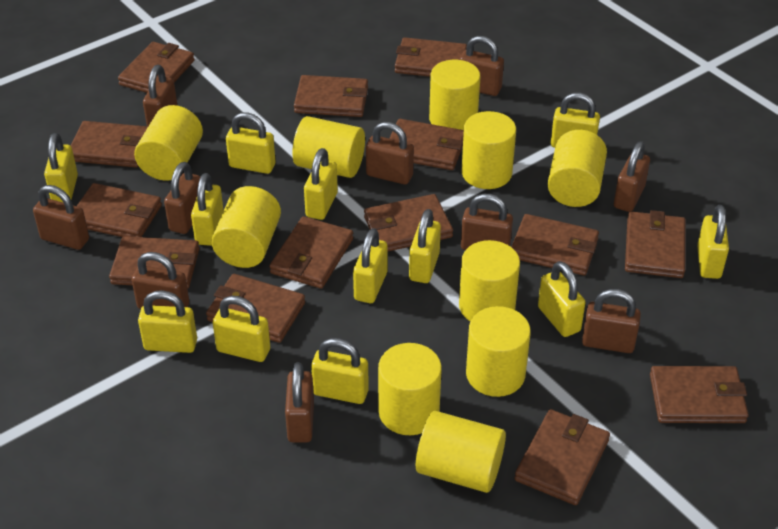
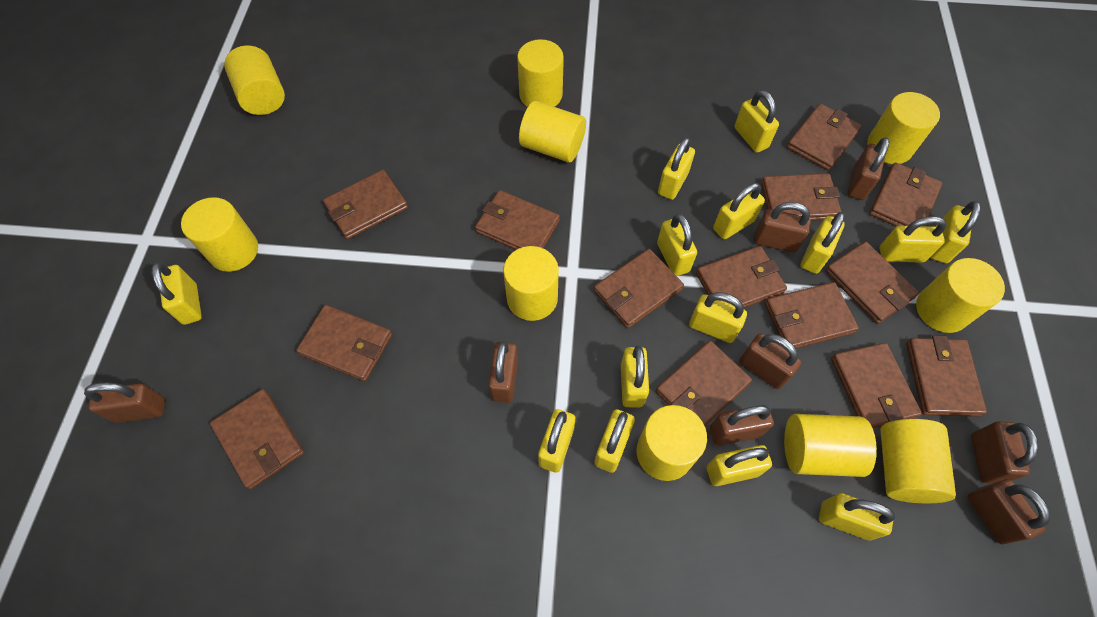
brown padlock: [33,185,89,250] [132,252,189,309] [143,65,178,126] [164,162,200,234] [285,362,314,443] [366,122,414,185] [460,36,504,96] [461,194,513,250] [582,289,641,353] [614,141,650,212] = 10 -> [84,382,165,423] [489,341,518,403] [710,405,774,445] [740,333,801,389] [754,202,811,253] [847,137,889,200] [967,479,1050,544] [971,421,1039,484] = 8
yellow padlock: [44,133,78,202] [138,290,197,353] [191,173,224,246] [213,296,270,362] [226,112,276,174] [304,148,338,220] [311,338,369,404] [353,228,387,303] [409,209,441,283] [538,261,586,337] [551,93,600,148] [697,205,729,279] = 12 -> [152,262,202,325] [538,409,575,473] [594,409,635,473] [621,346,649,407] [657,214,697,276] [658,137,695,200] [689,292,747,343] [707,445,772,486] [713,183,765,239] [735,90,779,153] [800,212,845,274] [819,493,895,540] [880,216,947,263] [930,201,981,264] = 14

